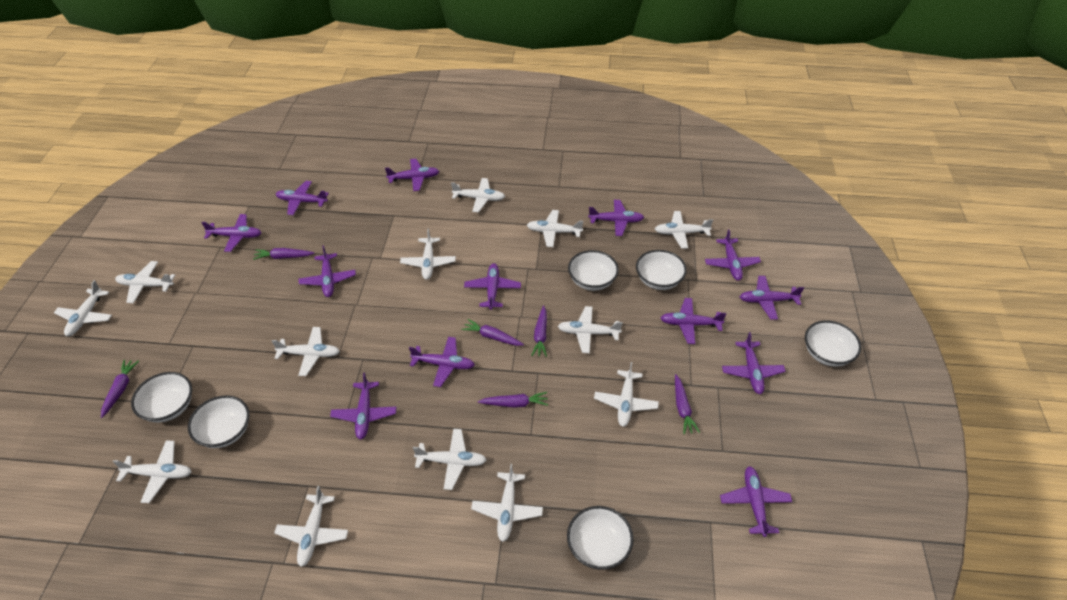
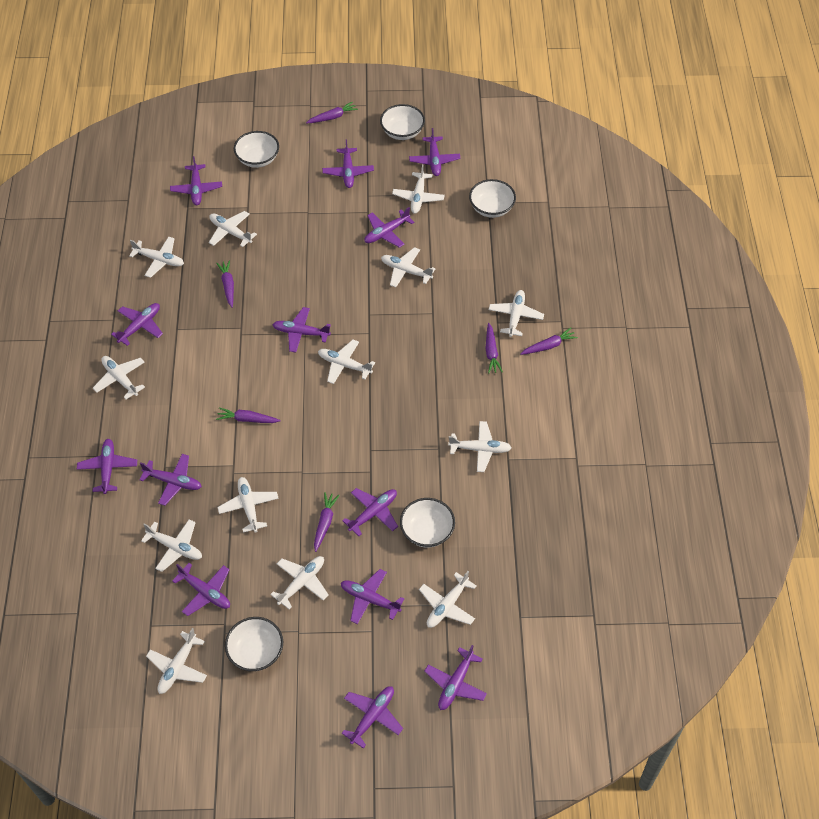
white bowl: [131,372,192,422] [188,395,249,448] [567,506,634,570] [568,250,619,291] [636,250,687,290] [805,320,861,367] = 6 -> [225,617,283,671] [234,131,279,168] [380,104,425,140] [400,498,455,548] [469,179,516,218] = 5

